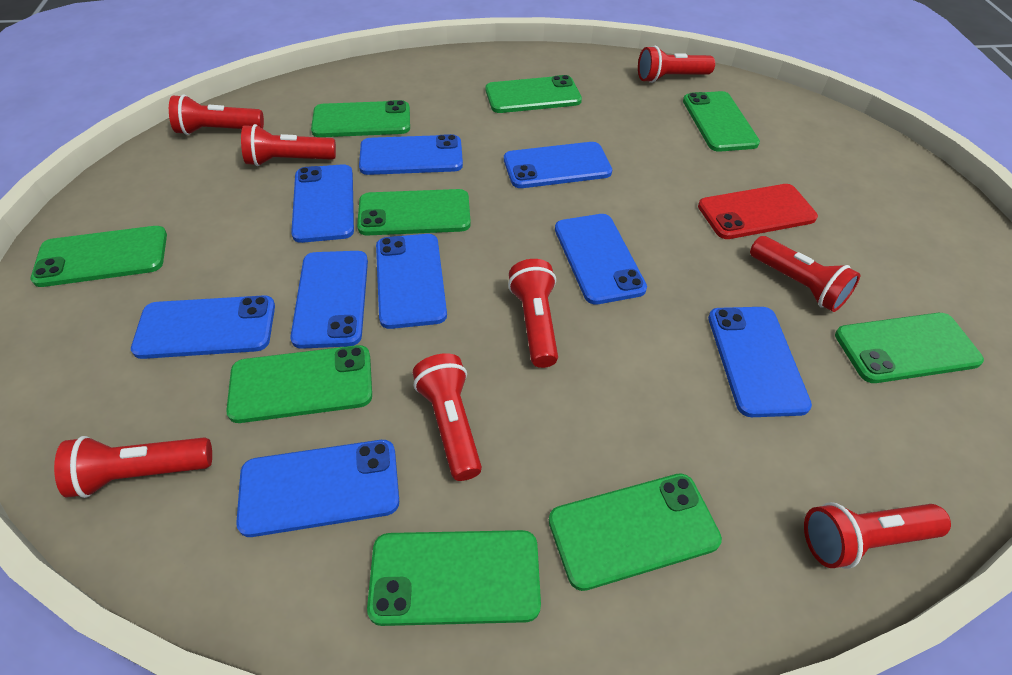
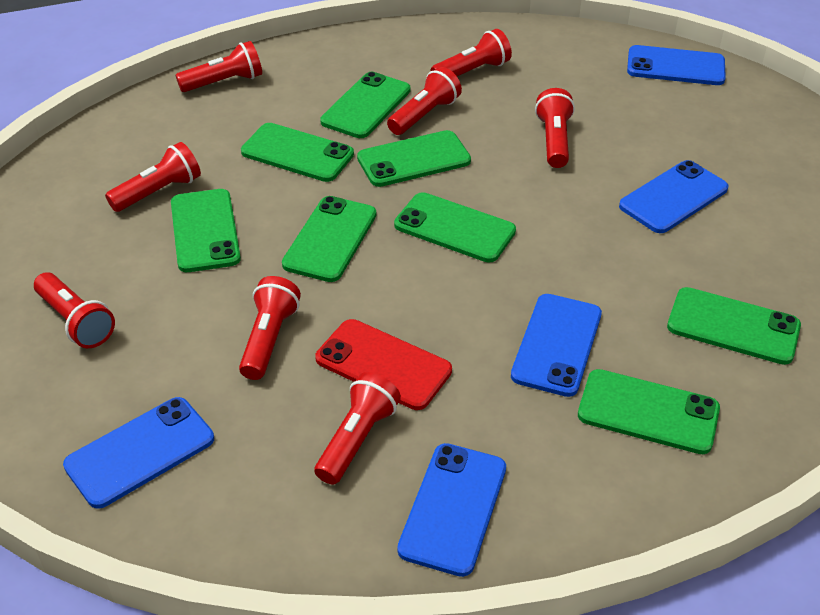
blue phone: [131,295,275,359] [236,440,399,537] [290,251,368,349] [291,164,354,243] [359,134,463,175] [376,234,447,329] [504,142,612,188] [555,214,647,305] [708,307,812,417] = 9 -> [63,397,214,509] [397,443,506,577] [511,294,602,397] [619,160,729,233] [627,45,726,85] = 5
green phone: [31,226,167,287] [226,345,372,423] [311,100,410,137] [357,189,471,236] [367,530,541,626] [486,75,582,113] [549,473,722,591] [683,91,760,152] [835,313,984,383] = 9 -> [171,189,241,272] [241,123,354,182] [282,196,376,282] [320,72,410,138] [357,130,471,187] [394,192,516,263] [578,369,720,454] [667,287,801,365] = 8

